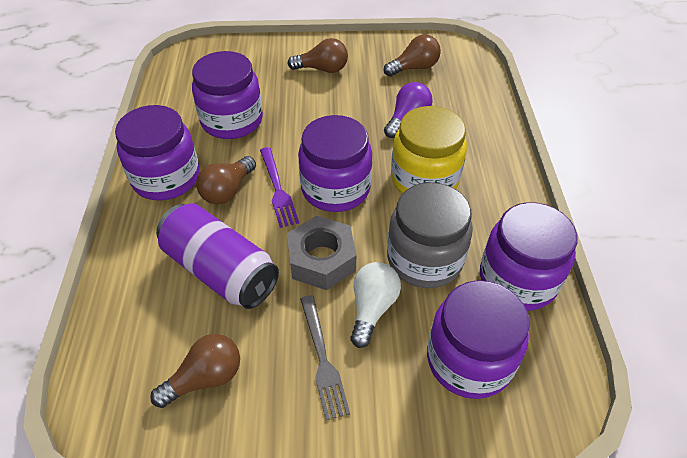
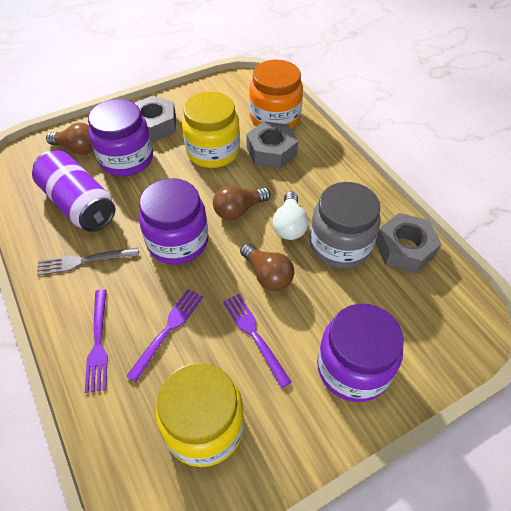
brown light bulb: [150,334,240,408] [196,156,256,205] [288,38,348,73] [384,35,441,77] = 4 -> [46,123,93,155] [213,185,271,220] [240,243,294,291] = 3
grey nut: [287,215,356,290] = 1 -> [135,96,176,142] [246,121,298,169] [375,213,442,273] = 3
orange jar: none = 0 -> [249,60,303,129] = 1
purple fork: [260,147,299,228] = 1 -> [85,289,108,393] [126,289,203,382] [223,294,292,388] = 3
purple jar: [115,105,199,201] [192,51,263,139] [298,115,372,212] [427,280,530,399] [480,202,578,311] = 5 -> [88,99,153,176] [139,178,209,265] [317,304,404,402] = 3
purple light bulb: [384,82,432,138] = 1 -> none = 0
yellow jar: [391,106,467,194] = 1 -> [156,363,244,467] [182,92,240,168] = 2

